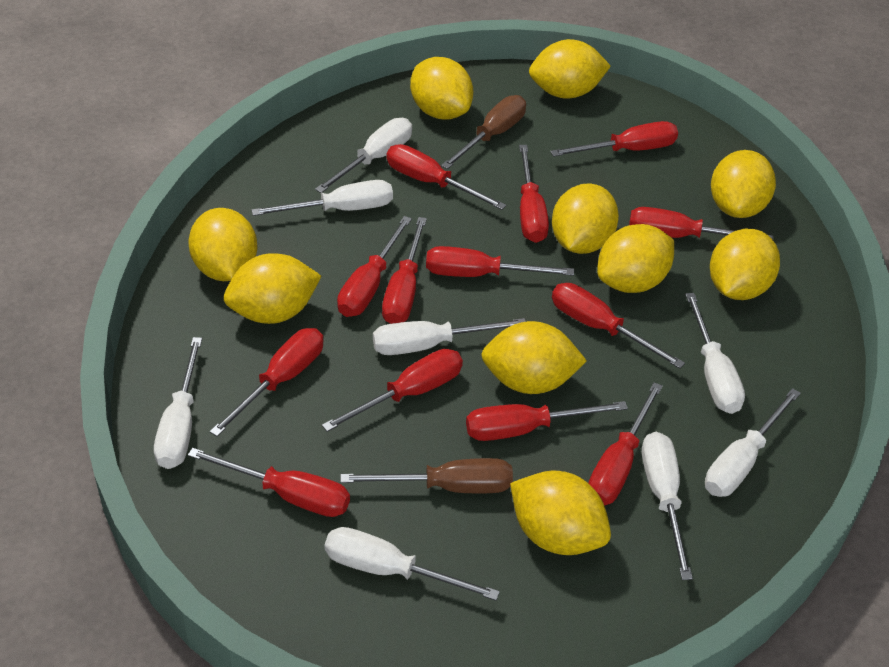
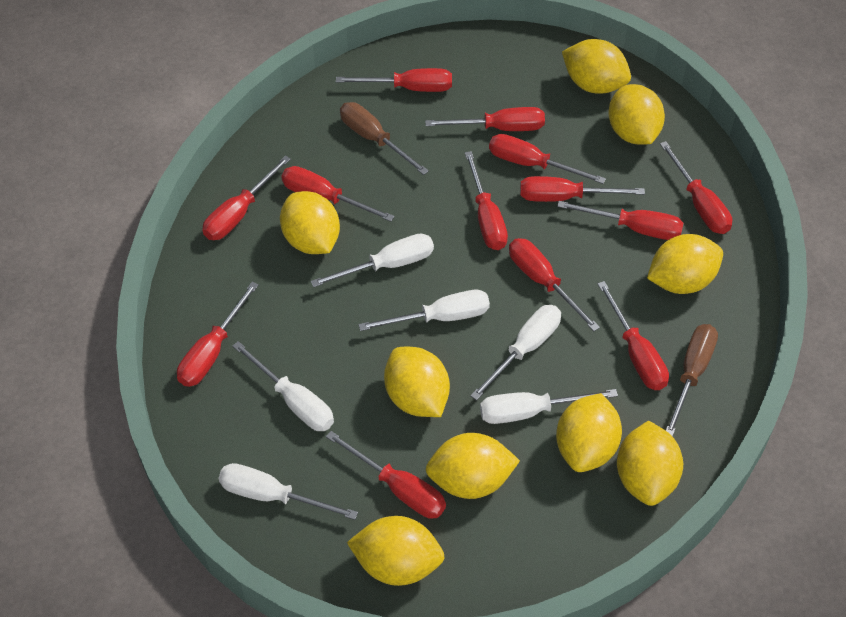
white screwdriver: [154,337,202,469] [251,180,393,216] [315,118,412,193] [325,527,500,601] [373,318,526,355] [642,432,693,580] [685,293,745,414] [705,388,801,497] = 8 -> [218,463,358,520] [232,341,334,431] [311,234,434,287] [359,290,490,331] [470,305,561,400] [480,389,618,424] = 6
yellow lemon: [188,208,257,281] [224,253,321,324] [410,57,473,120] [481,321,587,394] [510,471,611,555] [529,39,611,99] [552,184,619,254] [597,224,674,293] [710,229,780,300] [711,150,776,218] = 10 -> [280,191,340,254] [347,516,445,586] [384,347,450,417] [426,433,520,499] [556,393,622,472] [562,39,631,94] [609,84,665,145] [617,421,683,506] [647,234,723,294] = 9

